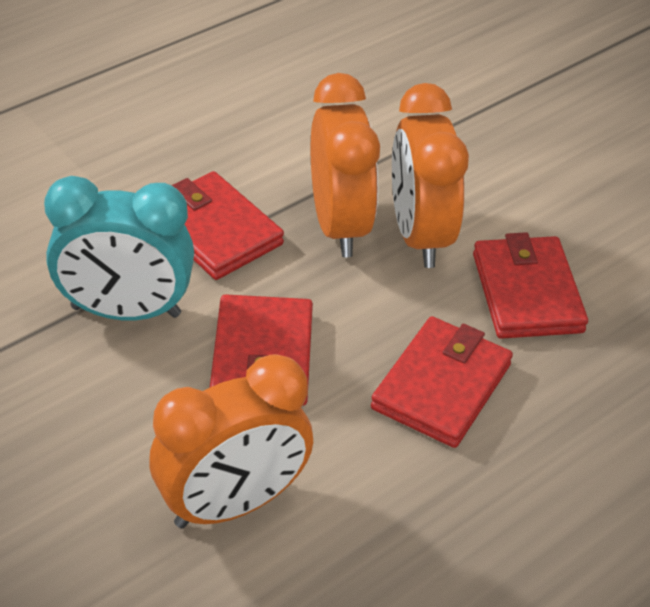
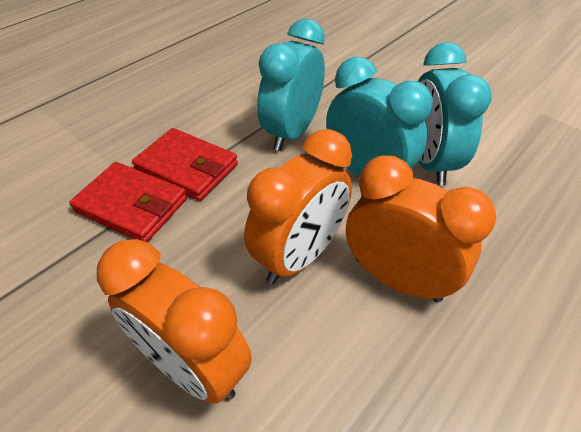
red wallet: [172,171,284,280] [210,294,313,406] [371,316,513,448] [473,232,588,339] = 4 -> [69,162,187,242] [132,128,238,201] = 2
turquoise clock: [44,176,194,321] = 1 -> [257,19,325,151] [326,56,433,177] [418,42,492,186] = 3

